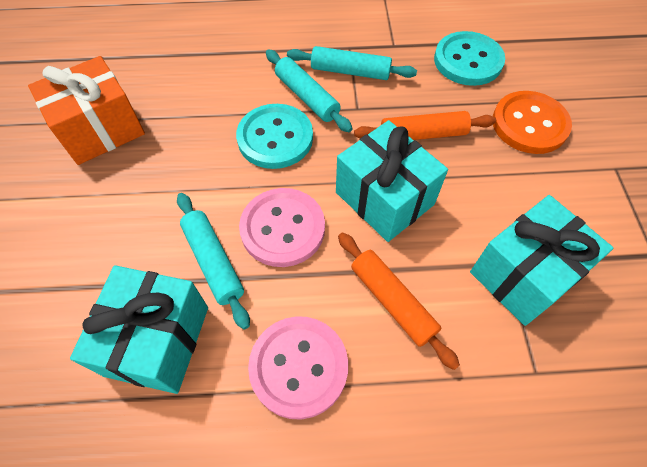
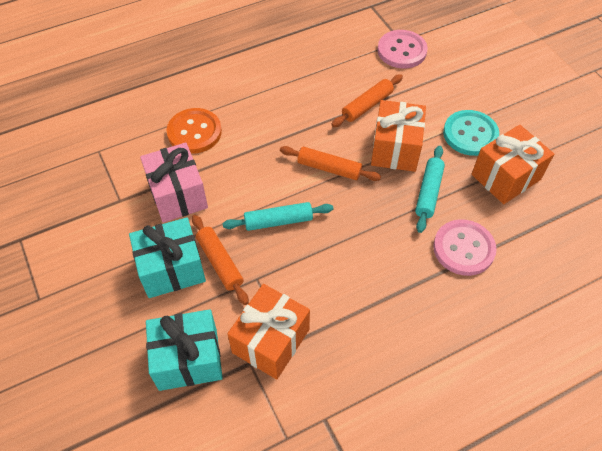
orange gift: [28,56,145,165] = 1 -> [227,284,310,379] [371,100,426,172] [472,125,554,204] = 3
orange rolling pin: [338,232,460,370] [354,111,496,140] = 2 -> [192,215,249,305] [280,146,381,181] [331,74,403,127] = 3
pink gift: none = 0 -> [140,142,208,223] = 1
turquoise button: [236,104,313,169] [434,31,505,86] = 2 -> [443,110,499,156] = 1
turquoise gift: [70,265,208,394] [336,120,448,242] [470,195,613,326] = 3 -> [129,217,206,298] [146,309,223,391] = 2
turquoise rolling pin: [177,193,250,330] [266,49,353,132] [287,46,417,80] = 3 -> [222,202,333,231] [415,146,445,233] = 2

